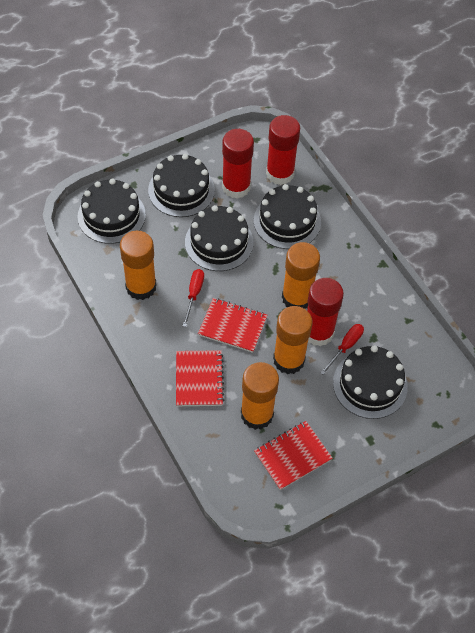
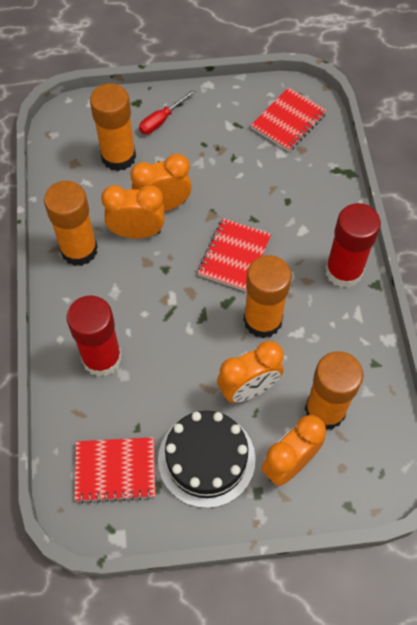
black cake: [77,179,146,244] [148,154,215,217] [185,205,253,271] [254,184,321,249] [333,345,408,419] = 5 -> [158,411,255,508] = 1
orange clock: none = 0 -> [101,185,165,239] [130,154,192,212] [217,341,284,403] [261,415,326,486] = 4
red glue stick: [222,129,254,199] [266,115,300,185] [307,278,344,346] = 3 -> [67,295,122,377] [325,203,381,288] = 2
red screwdriver: [183,269,204,327] [320,324,364,375] = 2 -> [139,89,196,134] = 1

